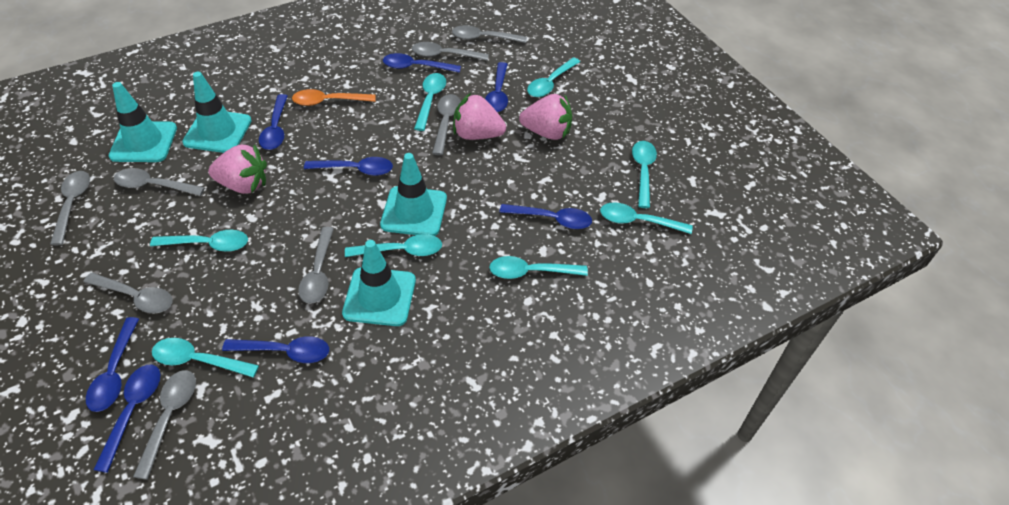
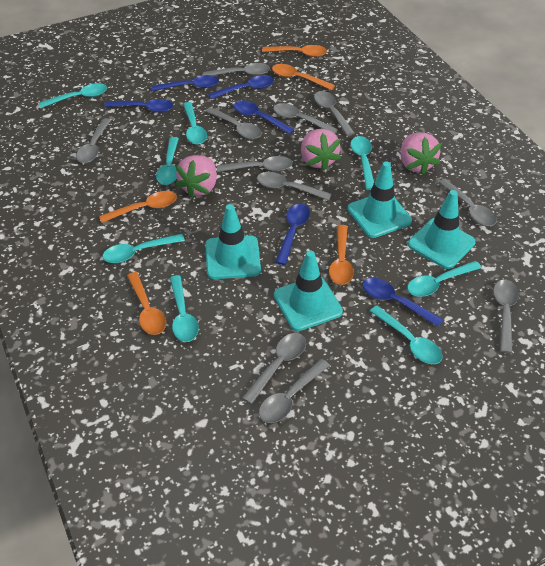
blue spoon: [86,317,139,412] [93,365,161,473] [222,336,329,363] [259,94,288,150] [304,157,393,176] [383,53,461,73] [485,62,508,112] [499,204,592,229] = 8 -> [104,99,173,112] [151,75,219,91] [208,75,274,99] [233,100,295,134] [275,204,310,265] [362,278,443,327] = 6
grey spoon: [50,171,90,245] [83,273,173,313] [114,168,205,196] [133,370,196,480] [298,227,334,304] [412,42,489,61] [432,94,461,155] [452,25,527,43] = 8 -> [76,118,111,163] [203,63,270,76] [205,107,262,139] [217,156,292,172] [242,333,306,404] [257,172,332,200] [259,359,330,423] [273,103,338,134] [314,91,355,136] [438,179,497,226] [493,280,519,353] = 11
orange spoon: [292,89,376,106] = 1 -> [99,191,177,223] [127,272,166,335] [262,45,327,57] [272,64,335,90] [329,225,354,285] = 5

